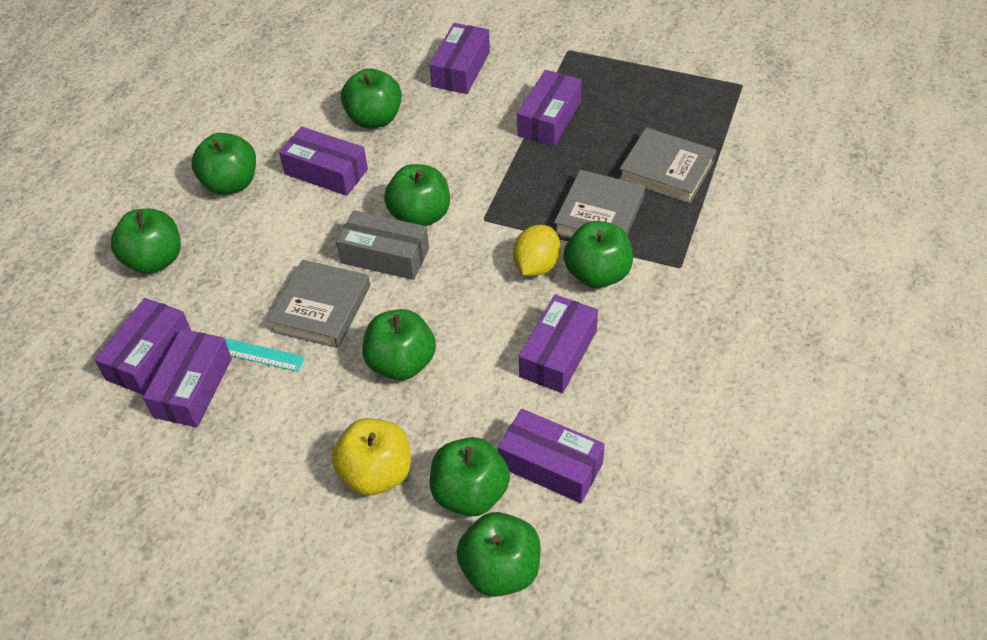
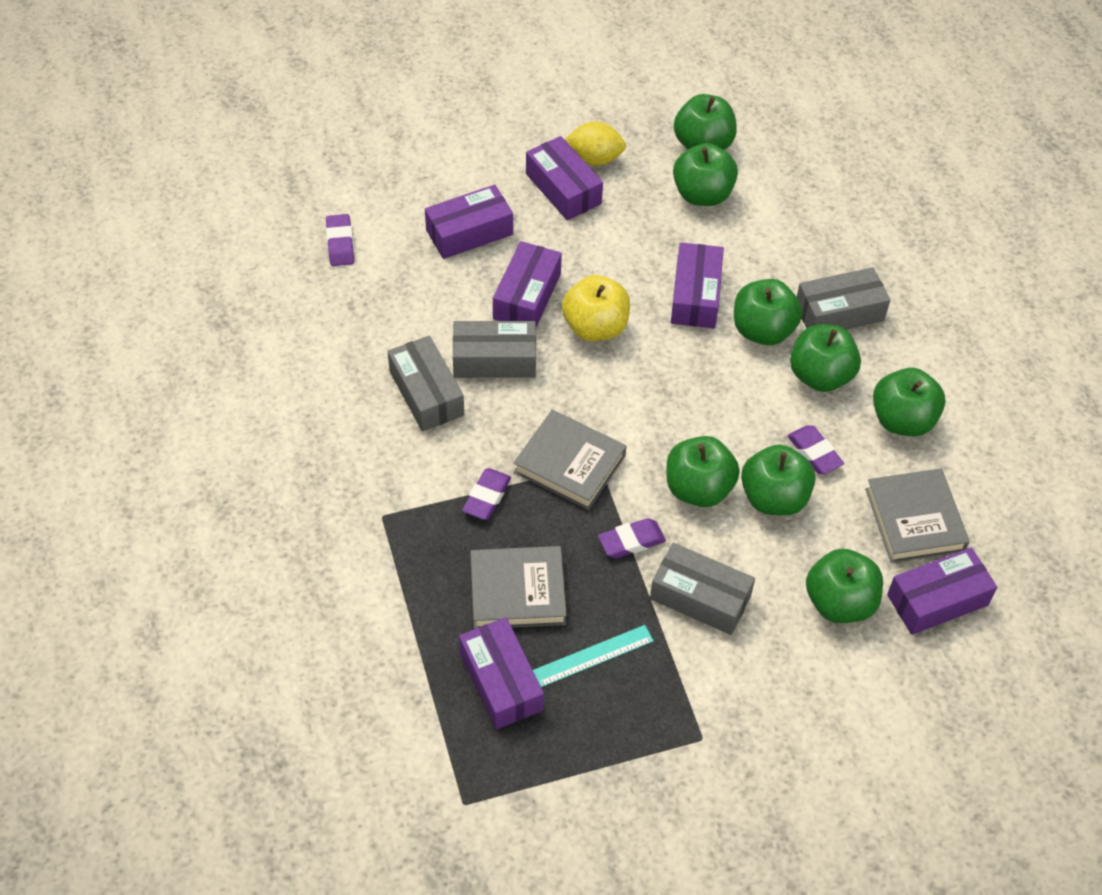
grey box: [336,210,429,280] = 1 -> [388,335,464,431] [453,321,536,378] [650,543,755,635] [797,267,890,329] = 4
purple box: [95,298,191,395] [143,329,232,427] [279,127,368,196] [430,23,490,94] [498,409,605,503] [517,70,582,146] [519,294,598,393] = 7 -> [425,185,513,259] [459,617,544,730] [493,241,562,327] [526,136,603,220] [671,243,724,328] [887,547,997,635] = 6
purple eraser: none = 0 -> [326,214,354,266] [462,468,511,520] [598,518,666,558] [787,425,844,474] = 4

